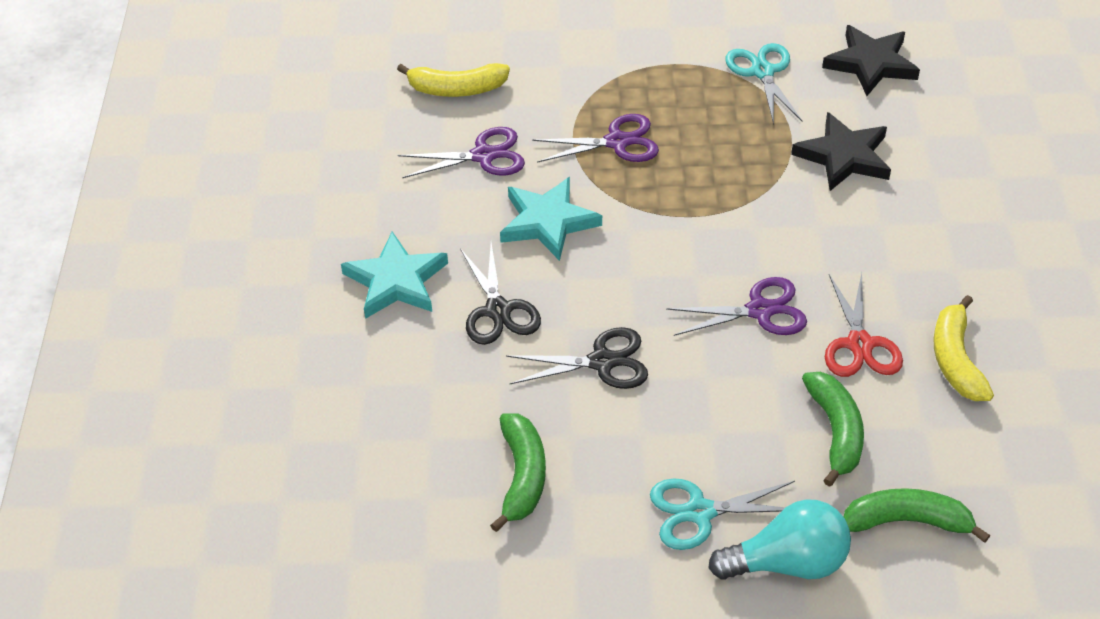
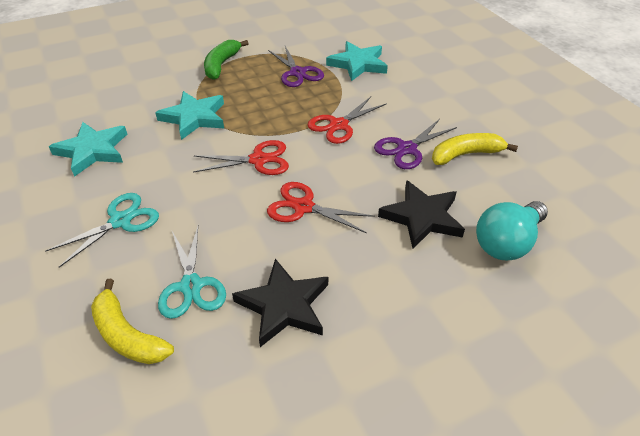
black scissors: [460,243,541,345] [506,327,648,389] = 2 -> none = 0
green banana: [490,413,546,532] [802,372,864,487] [844,488,990,543] = 3 -> [204,40,249,80] = 1
purple scissors: [398,127,525,178] [532,114,659,163] [666,277,807,336] = 3 -> [268,46,324,87] [374,119,457,169] = 2
red scissors: [825,273,903,377] = 1 -> [193,140,289,175] [267,182,375,233] [308,97,387,144] = 3
turquoise star: [341,231,448,319] [500,177,602,261] = 2 -> [49,122,127,177] [155,91,224,140] [326,41,388,81] = 3

